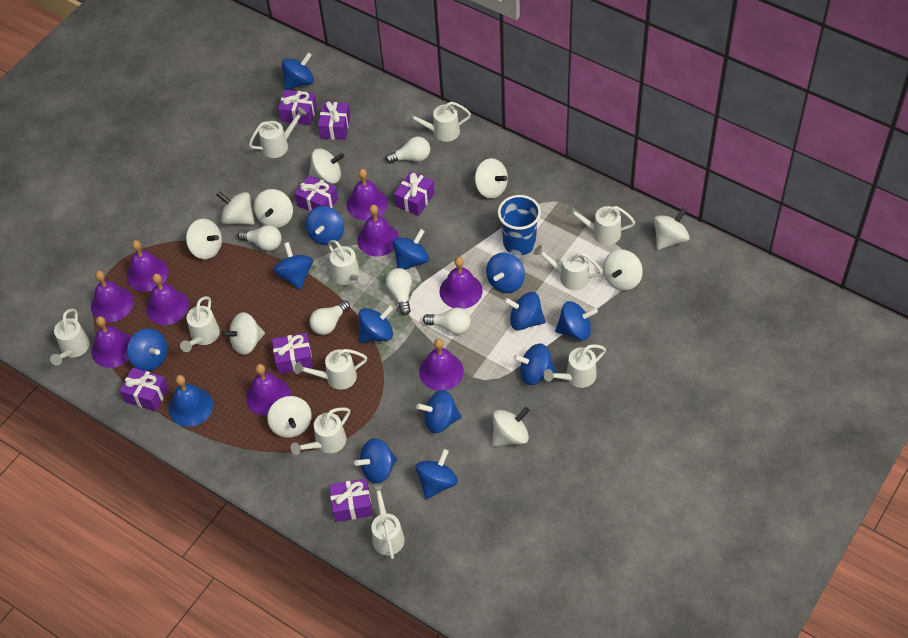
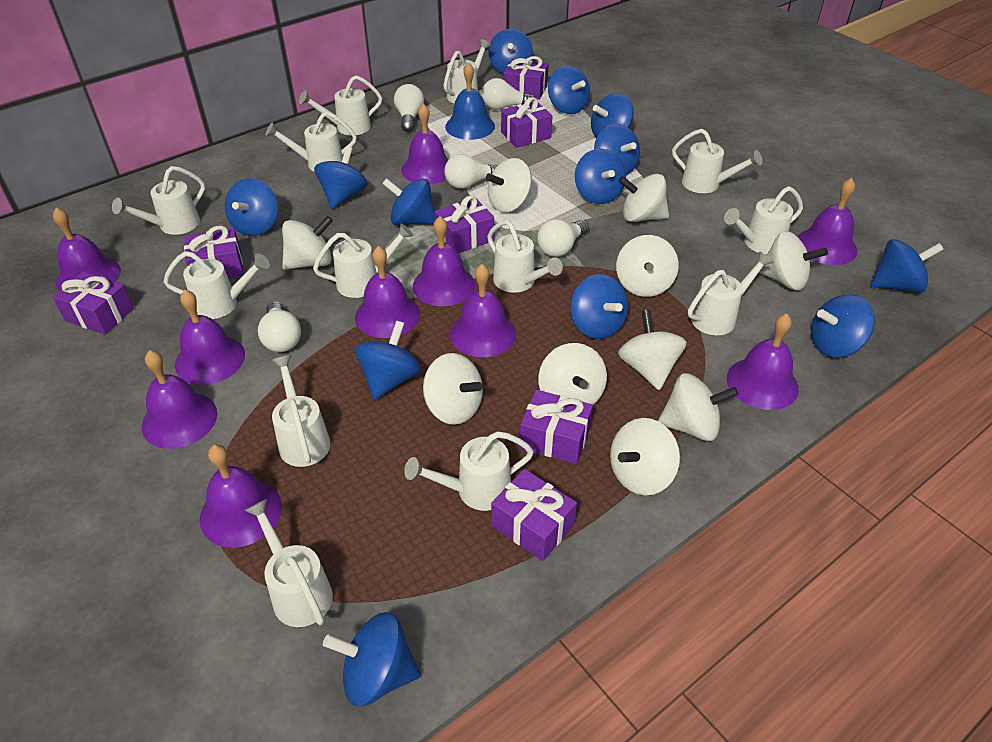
blue cup: [498,195,541,256] = 1 -> none = 0
purple bell: [91,271,134,322] [92,316,131,368] [127,240,169,292] [146,274,189,325] [246,364,291,416] [347,169,388,221] [357,205,399,257] [419,339,464,391] [439,257,483,309] = 9 -> [53,208,121,291] [142,350,217,449] [175,290,245,385] [200,445,282,548] [355,246,420,338] [401,104,448,184] [413,216,475,306] [450,264,516,357] [727,314,799,410] [798,178,857,265] = 10
white watering can: [50,308,90,366] [180,296,220,352] [249,107,307,158] [291,407,350,455] [294,349,367,390] [328,240,369,285] [371,483,405,559] [406,102,471,142] [534,245,603,290] [544,344,606,388] [566,205,635,245] = 11 -> [112,166,205,235] [164,251,270,319] [244,499,333,627] [266,112,357,171] [271,355,330,467] [299,75,382,135] [313,223,413,298] [404,431,534,511] [443,39,491,103] [487,220,563,293] [672,129,762,193] [688,251,774,335] [724,186,803,254] = 13

